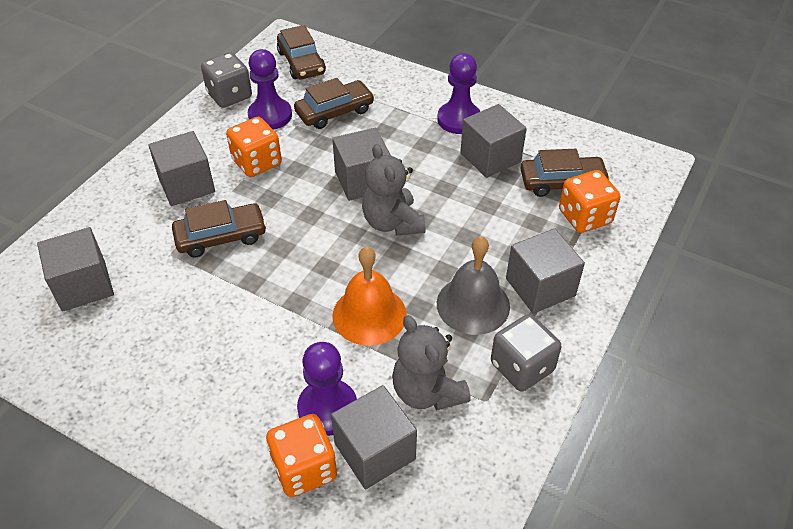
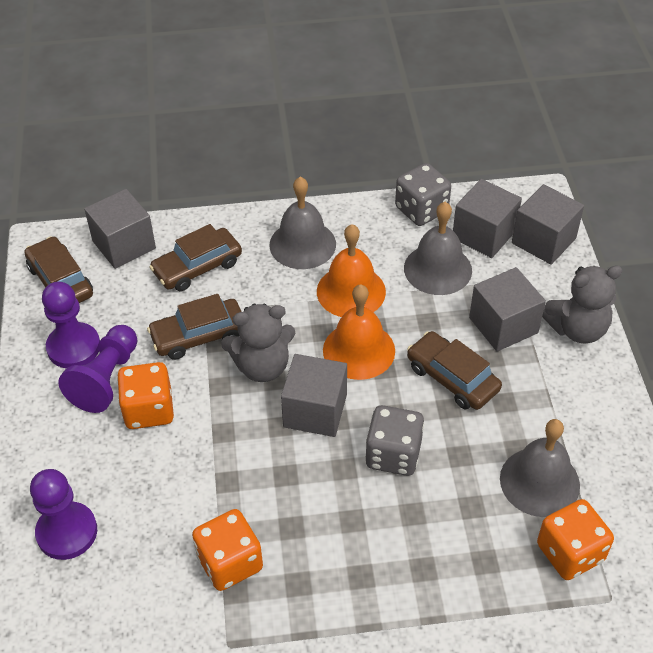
grey bell: [437,236,510,335] = 1 -> [269,177,336,269] [404,202,472,295] [500,419,580,517] = 3
grey cube: [37,227,114,312] [148,131,215,206] [331,385,417,489] [332,128,391,201] [460,104,527,178] [506,228,585,314] = 6 -> [84,189,156,269] [281,354,347,437] [453,179,522,258] [469,267,546,351] [512,184,584,265] = 5
orange bell: [332,247,407,346] = 1 -> [317,224,386,317] [323,284,395,380] = 2

